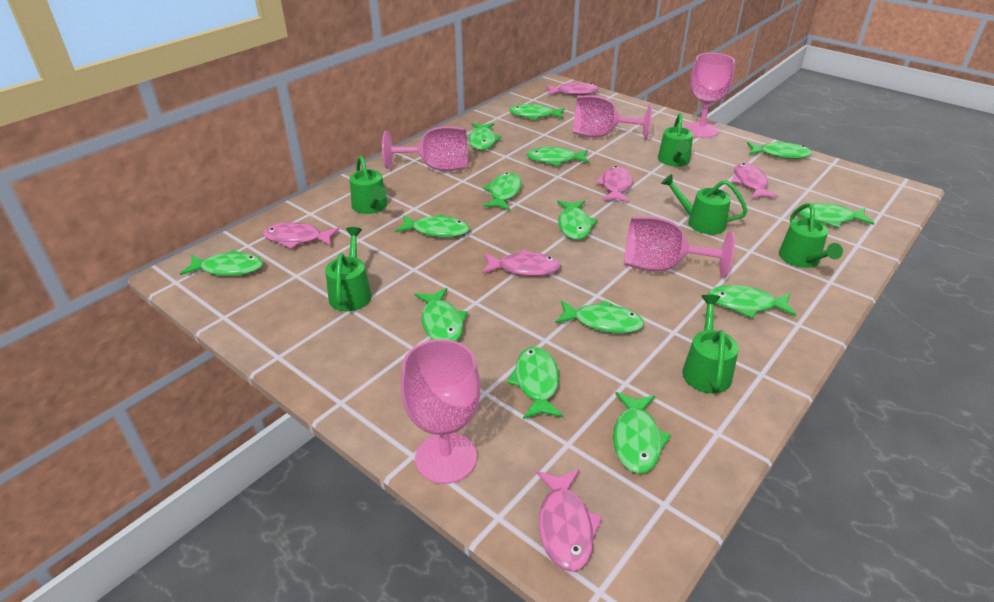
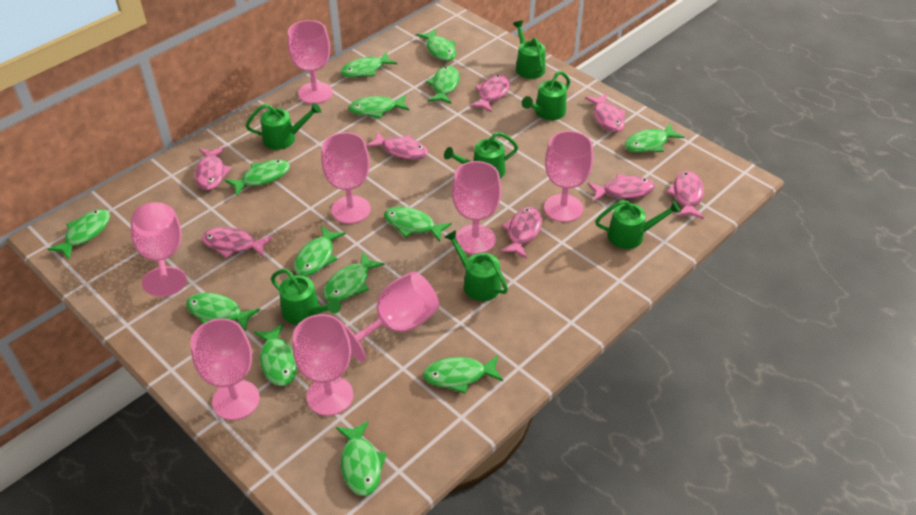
green watering can: [325,227,372,311] [350,156,387,214] [658,113,693,167] [661,174,748,235] [682,295,739,394] [779,203,843,268] = 6 -> [246,103,321,150] [271,269,341,325] [444,132,518,178] [445,230,508,301] [513,20,545,79] [522,71,570,120] [595,200,681,249] = 7
pink fish: [263,222,339,249] [482,249,561,276] [536,469,602,572] [546,82,599,95] [595,166,633,203] [732,163,778,199] = 6 -> [194,147,232,191] [202,227,273,258] [366,131,428,160] [470,74,510,113] [500,207,542,259] [585,94,625,132] [588,174,655,202] [667,171,704,219] = 8
pink goblet: [382,126,468,171] [401,339,480,484] [573,95,652,140] [624,217,735,278] [684,53,735,138] = 5 -> [131,202,187,297] [190,318,260,420] [288,20,333,104] [292,314,353,416] [321,132,371,224] [344,271,439,362] [452,161,501,254] [544,131,593,222] = 8

